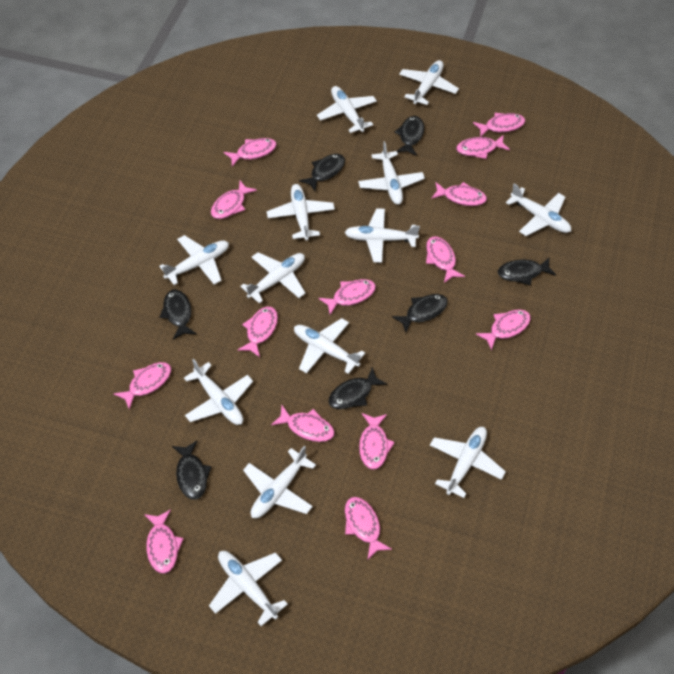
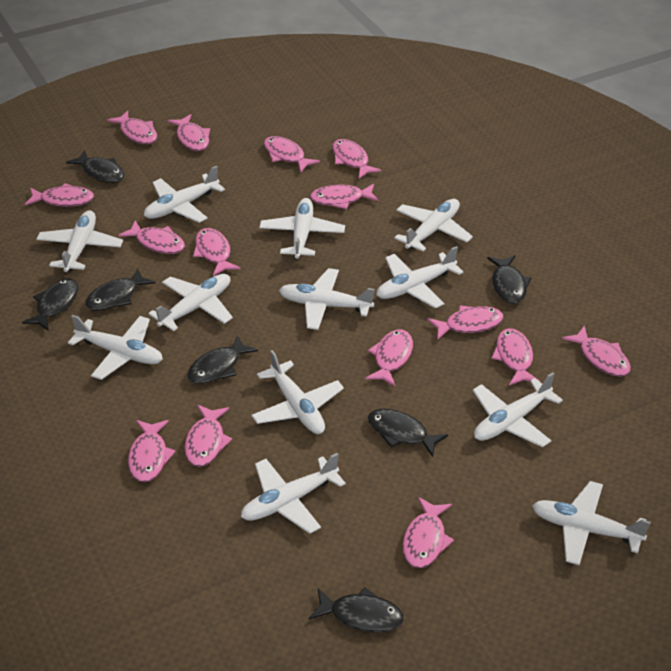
pink fish: [114,362,171,409] [144,509,184,574] [211,181,257,219] [224,138,277,167] [238,307,278,357] [271,405,335,442] [319,279,376,315] [345,497,392,560] [359,413,395,470] [426,236,465,283] [431,182,487,206] [456,135,510,159] [473,113,526,137] [476,309,531,351] = 14 -> [25,183,94,207] [107,111,157,144] [118,220,185,254] [128,420,176,482] [168,114,210,151] [185,405,232,467] [193,228,240,276] [264,136,320,172] [310,184,379,209] [332,139,382,179] [365,329,413,387] [403,497,454,568] [428,305,504,340] [491,328,540,385] [562,325,631,377] = 15
white plane: [159,235,229,285] [184,359,253,425] [209,551,288,626] [240,252,306,304] [243,446,316,518] [267,184,335,241] [294,318,365,374] [317,86,377,133] [344,208,420,263] [358,141,425,205] [399,60,459,105] [430,427,506,498] [506,183,571,236] = 13 -> [37,210,123,272] [68,315,163,380] [144,166,225,223] [148,274,233,331] [241,453,346,534] [251,350,344,434] [259,198,345,259] [279,268,375,330] [376,246,463,308] [394,199,473,252] [473,372,563,448] [532,481,651,565] = 12

